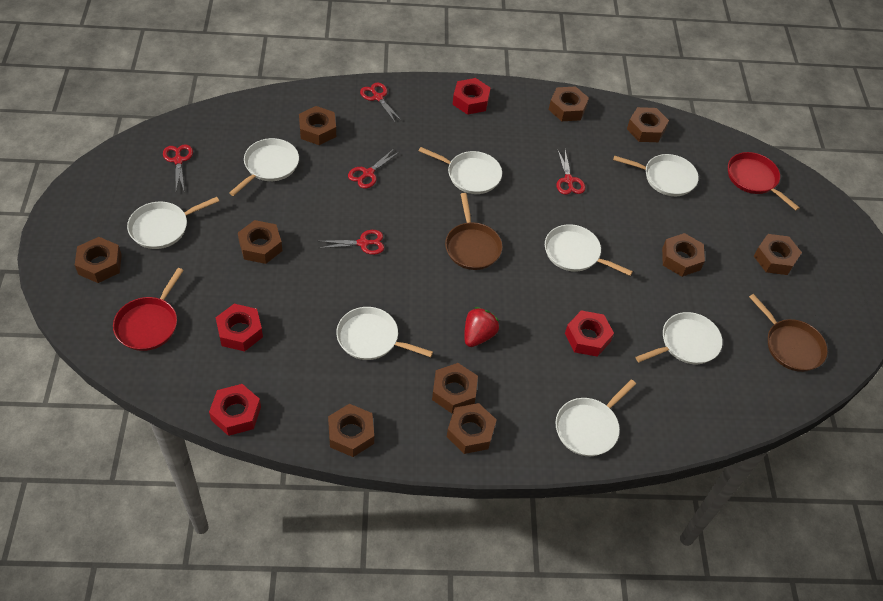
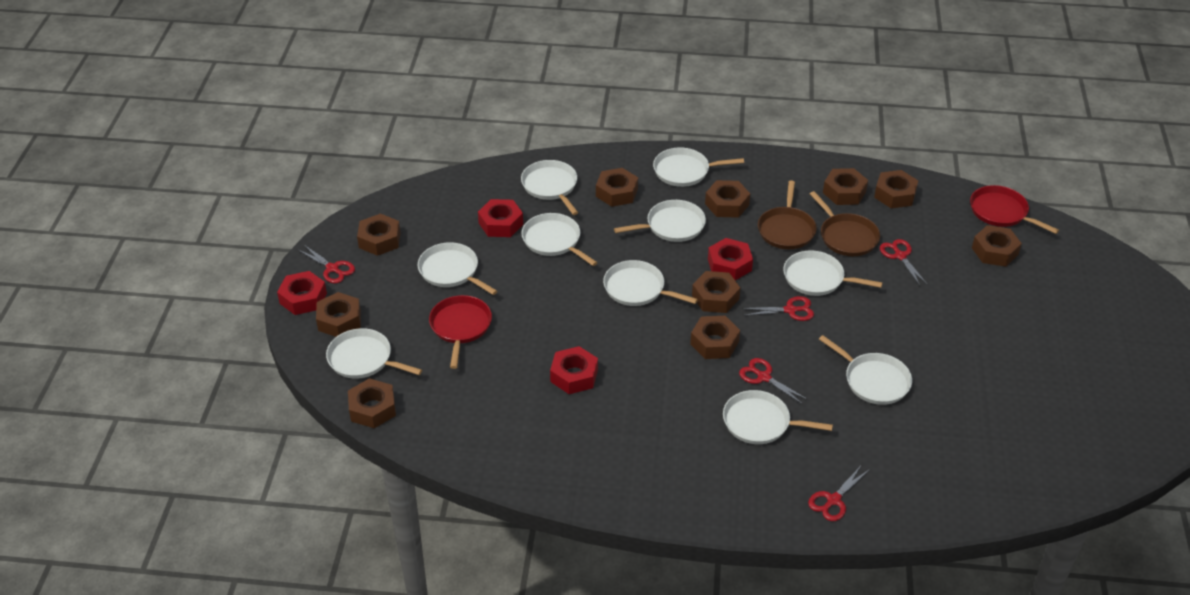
red strawberry: [464,307,499,347] = 1 -> none = 0
white pan: [127,197,219,249] [229,138,299,196] [336,307,433,360] [419,147,502,194] [545,224,633,276] [555,379,636,456] [613,154,699,196] [636,312,723,364] = 8 -> [326,328,422,379] [418,242,497,295] [521,160,578,215] [521,213,598,266] [603,260,698,306] [614,200,706,242] [653,147,744,187] [723,390,833,444] [783,250,883,296] [819,335,912,405] = 10

